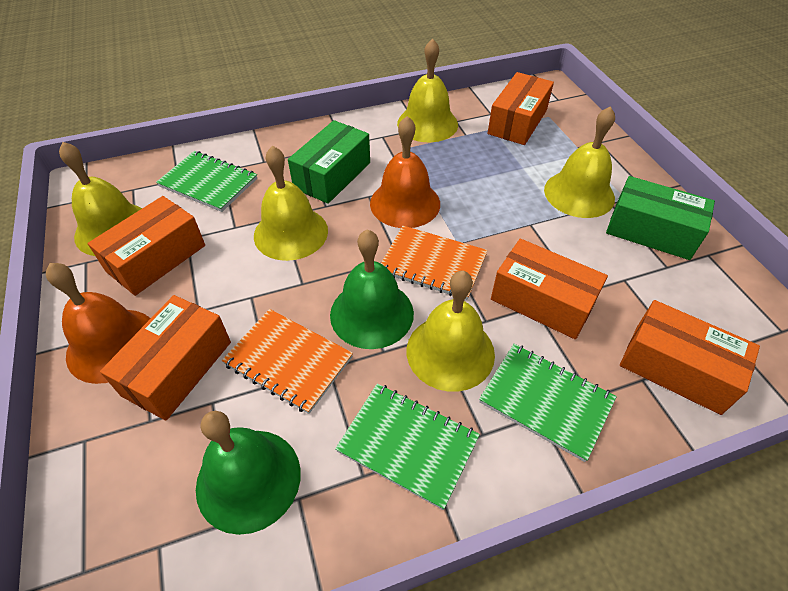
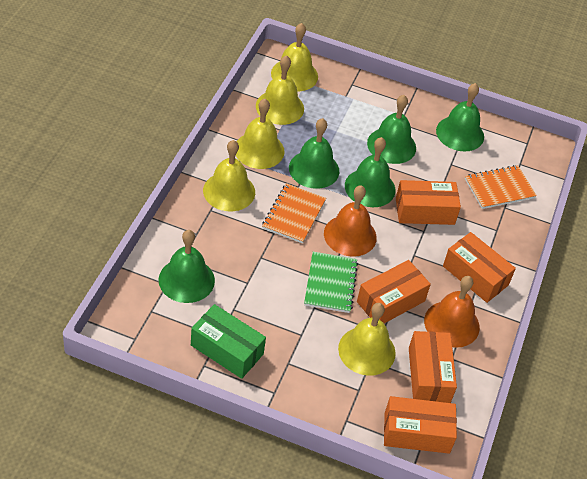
green bell: [196,411,301,535] [330,229,414,349] = 2 -> [158,230,215,303] [289,118,339,189] [345,137,395,207] [367,95,416,164] [436,83,484,152] = 5
green box: [288,120,370,204] [606,176,715,260] = 2 -> [191,304,266,379] = 1
green notebook: [156,151,257,212] [335,384,480,510] [479,344,617,462] = 3 -> [304,252,358,313] = 1

